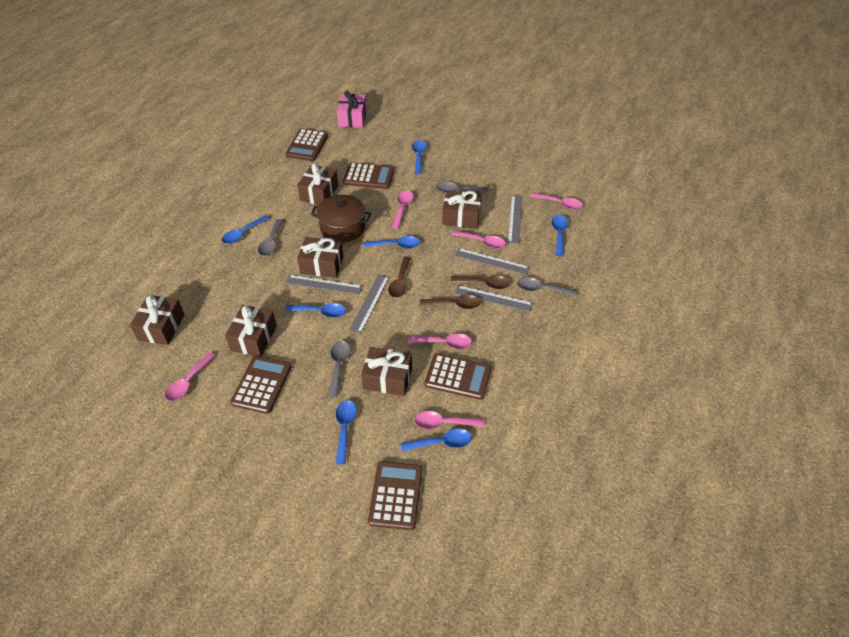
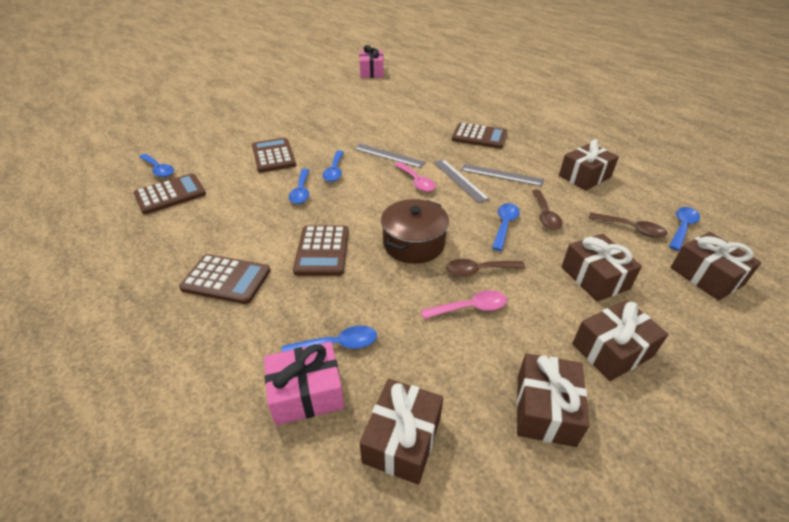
blue spoon: [222,215,270,244] [285,303,346,318] [336,400,357,464] [363,236,420,249] [401,429,472,452] [412,140,427,174] [551,215,568,256] = 7 -> [139,154,174,177] [282,325,377,352] [289,169,309,204] [322,151,344,182] [492,203,520,251] [669,207,700,251] = 6
grey ruler: [285,275,362,295] [349,274,389,334] [455,248,530,275] [455,285,533,312] [508,195,522,244] = 5 -> [354,144,426,168] [433,159,490,203] [461,164,544,186] = 3
grey spoon: [258,219,284,256] [328,341,350,397] [436,182,489,193] [517,277,577,296] = 4 -> none = 0
pink gift: [337,91,367,128] = 1 -> [264,342,344,425] [360,45,384,78] = 2
pink spoon: [165,352,215,401] [392,191,414,229] [408,334,472,349] [414,411,484,429] [451,230,506,249] [530,192,583,210] = 6 -> [395,162,436,192] [421,290,507,319] = 2

